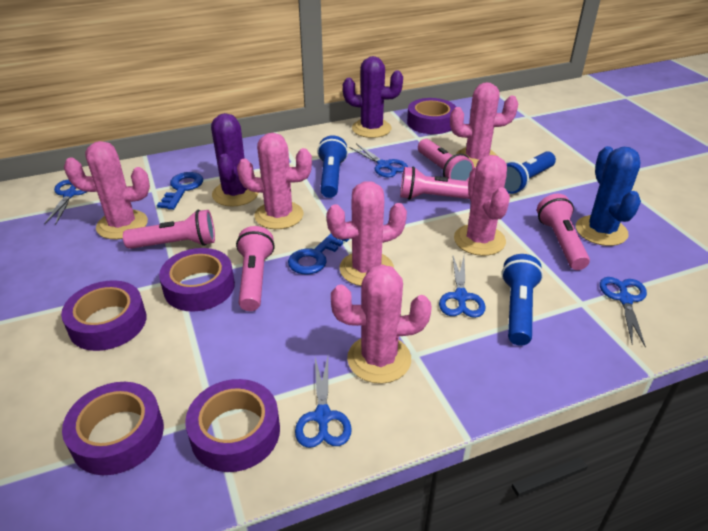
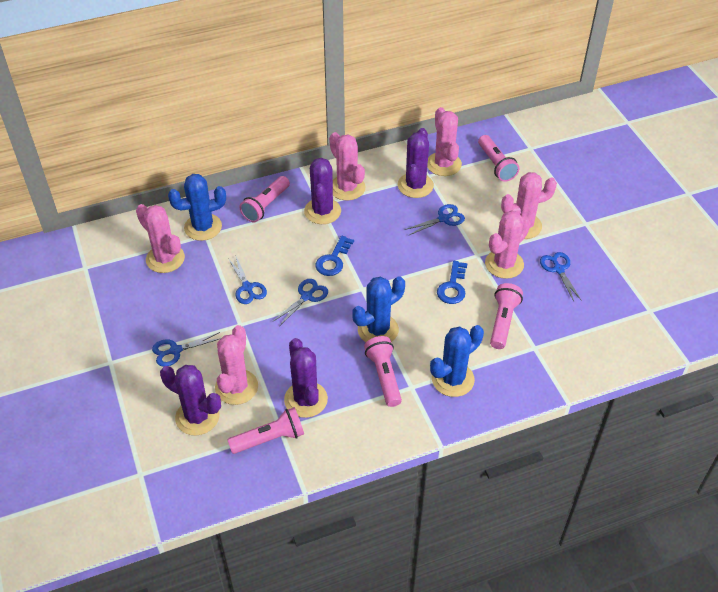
blue cactus: [576,146,641,246] = 1 -> [168,174,226,241] [352,276,405,342] [430,325,484,397] = 3
blue flashlight: [317,135,348,198] [501,254,543,346] [504,151,556,194] = 3 -> none = 0
purple cactus: [211,113,258,207] [343,56,403,138] = 2 -> [160,365,221,436] [284,338,328,418] [304,158,341,224] [398,128,434,198] = 4
purple tape: [61,280,146,351] [62,382,164,475] [159,248,235,311] [185,379,280,472] [407,98,456,134] = 5 -> none = 0

